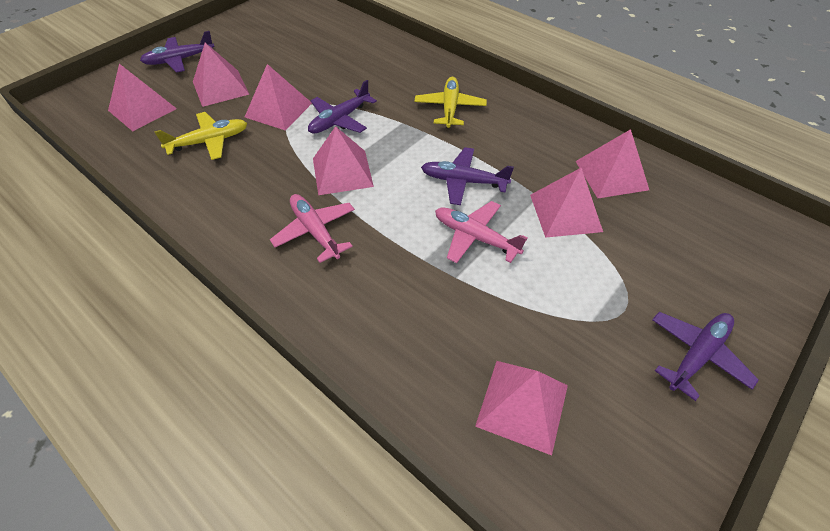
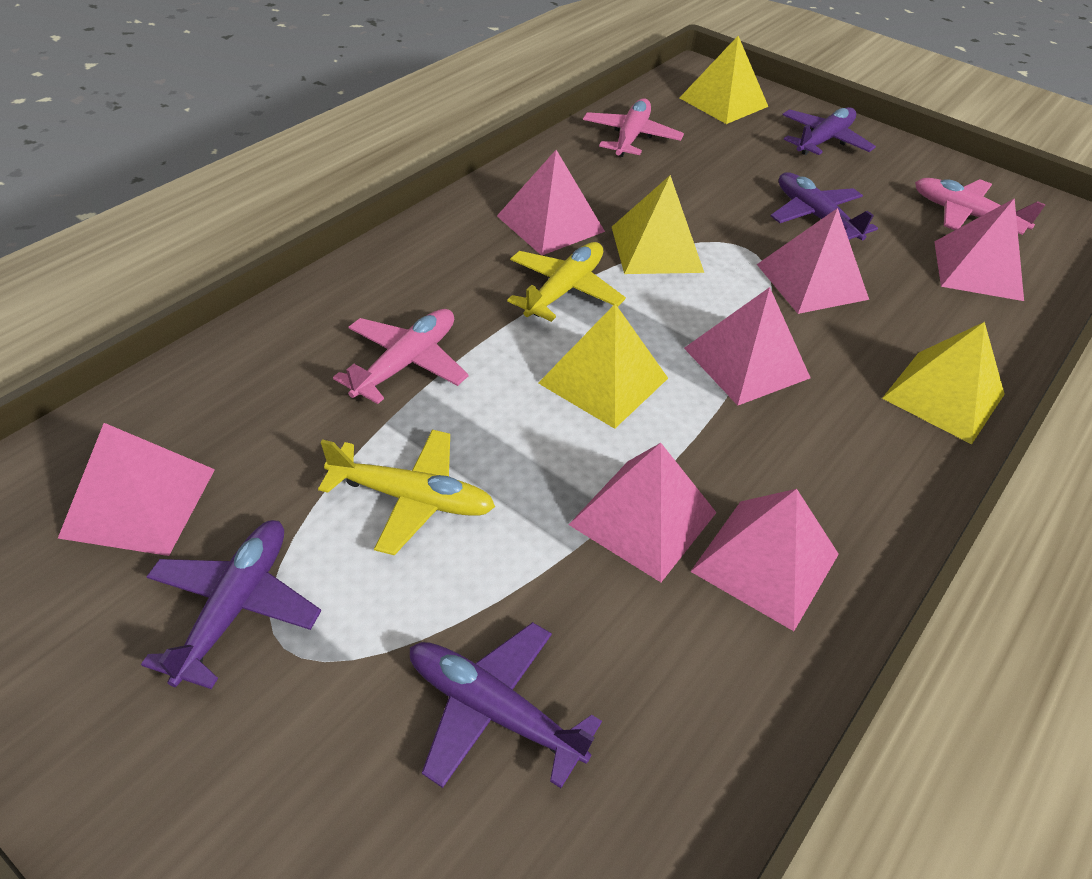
pink plane: [270,194,355,263] [435,201,528,263] = 2 -> [333,309,469,404] [583,98,684,157] [915,178,1046,235] = 3
yellow pyramid: none = 0 -> [538,304,668,429] [612,175,704,274] [680,36,768,124] [882,322,1005,444] = 4

